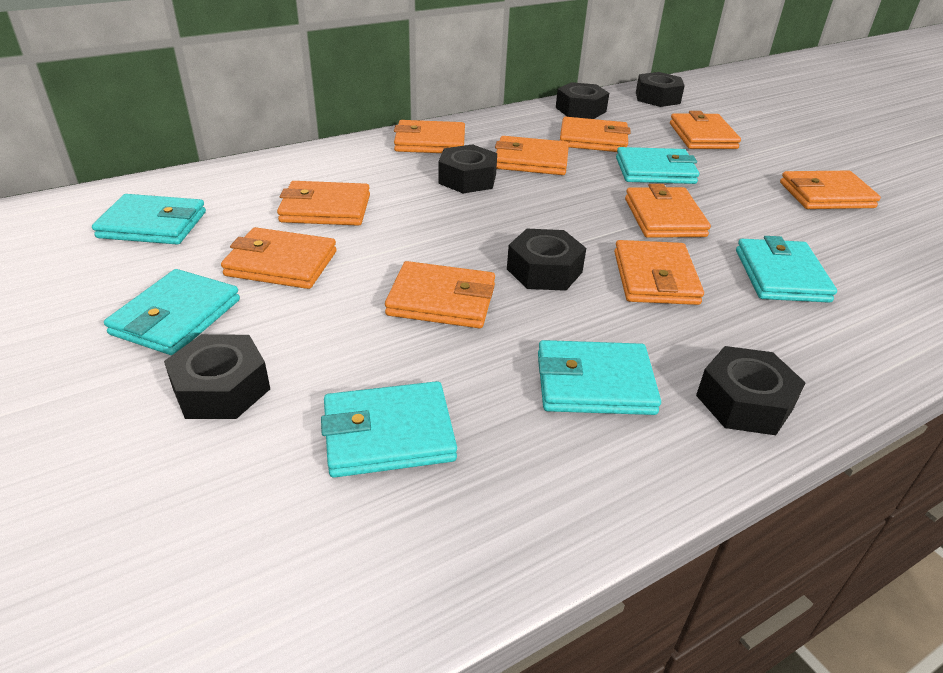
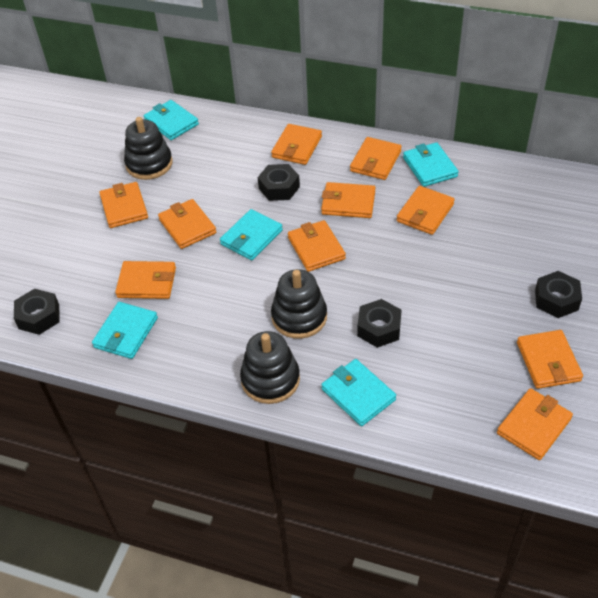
black nut: [164,334,270,419] [438,144,497,193] [507,229,586,291] [556,82,609,119] [636,72,685,107] [696,346,806,435] = 6 -> [14,289,60,335] [258,164,300,201] [357,299,402,348] [535,271,582,318] = 4
black stacking toy: none = 0 -> [124,117,173,180] [240,331,300,404] [271,269,327,339] = 3
turquoise wallet: [92,194,206,245] [104,269,240,356] [321,381,457,478] [538,340,661,415] [616,147,699,184] [736,236,837,303] = 6 -> [92,302,158,359] [144,100,199,140] [220,209,283,260] [321,359,396,426] [403,142,459,187] = 5

